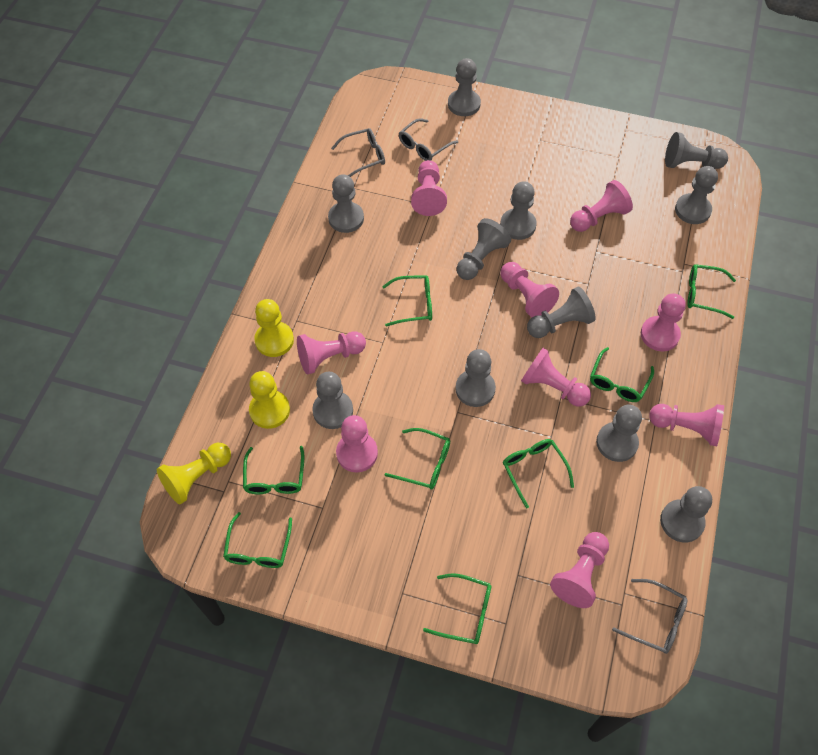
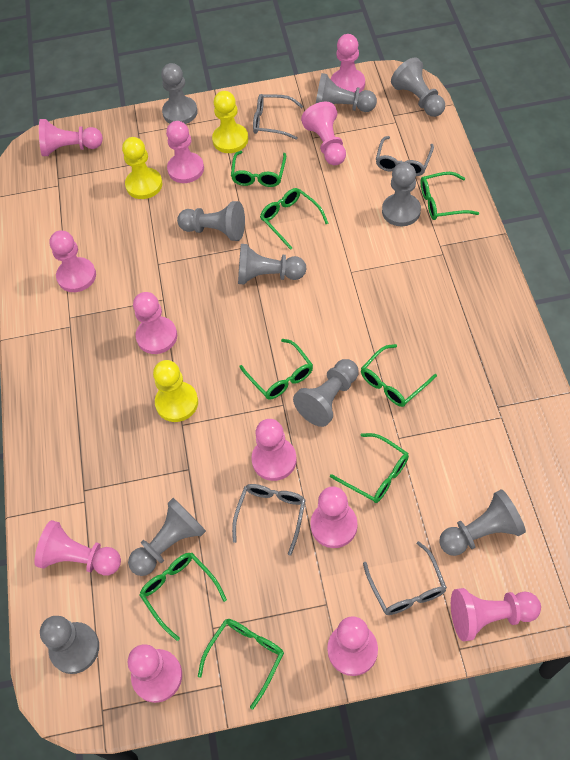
grey glasses: [331,128,385,177] [399,118,458,161] [612,579,688,654] = 3 -> [232,484,306,556] [253,94,303,140] [363,541,447,615] [376,136,434,176] = 4
grey pawn: [312,372,353,429] [328,174,364,233] [448,58,481,116] [455,349,496,407] [457,218,511,280] [500,181,537,240] [527,287,596,338] [596,405,642,462] [660,486,712,543] [665,132,728,169] [675,166,718,224] = 11 -> [40,616,99,674] [128,498,206,576] [161,63,198,124] [177,201,245,241] [238,244,306,284] [293,359,359,427] [316,73,377,112] [382,162,421,226] [391,57,445,117] [439,489,526,556] = 10
pink pawn: [297,331,366,374] [336,415,378,472] [411,160,447,216] [501,262,559,318] [521,348,591,407] [550,532,609,608] [570,180,633,232] [641,293,686,351] [649,404,724,446] = 9 -> [34,520,121,575] [39,119,103,156] [49,230,96,292] [128,644,182,703] [133,292,177,354] [166,121,204,183] [251,419,297,481] [301,102,346,165] [310,486,358,548] [327,616,378,676] [331,34,365,93] [451,588,541,641] = 12

